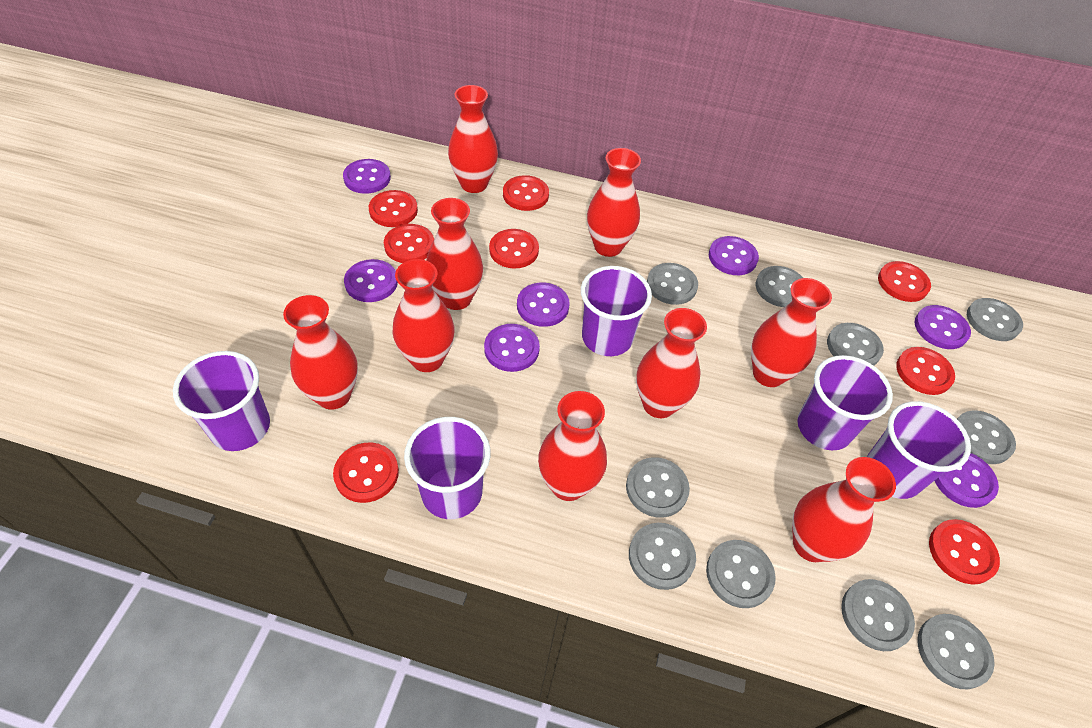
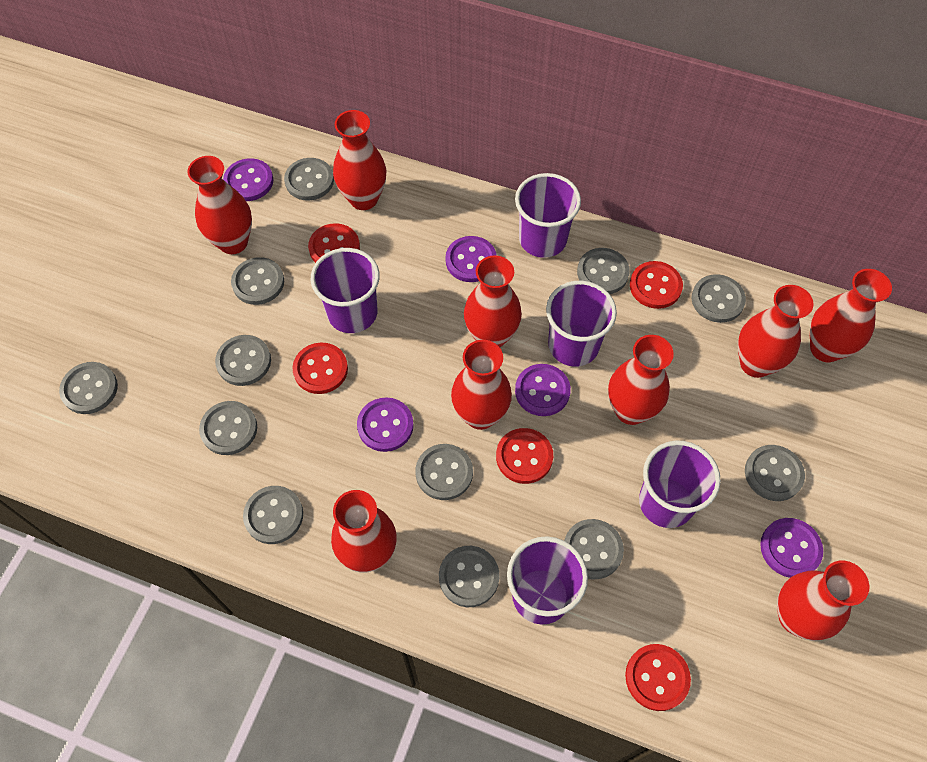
grey button: [626,457,690,518] [629,523,696,590] [647,263,698,305] [706,540,776,608] [756,266,803,307] [827,323,884,366] [841,579,915,651] [917,614,995,689] [957,410,1016,464] [967,298,1023,341] = 10 -> [59,362,118,414] [199,401,257,455] [215,335,271,386] [231,257,284,305] [243,486,303,544] [284,158,334,200] [415,444,473,500] [439,546,500,607] [564,519,624,579] [577,248,630,294] [692,274,746,323] [745,445,805,501] = 12
purple button: [343,159,391,194] [344,259,398,302] [484,324,540,372] [517,283,570,327] [709,236,759,275] [915,305,971,349] [935,453,999,508] = 7 -> [223,158,274,201] [357,397,414,452] [445,236,497,282] [515,364,571,416] [760,518,823,578] = 5
red button: [333,443,399,503] [369,190,418,227] [384,224,434,263] [489,229,539,268] [503,175,549,211] [878,261,931,302] [896,347,955,395] [929,519,1000,585] = 8 -> [292,343,348,394] [308,223,360,263] [496,428,553,484] [625,644,691,711] [630,261,683,309] = 5

